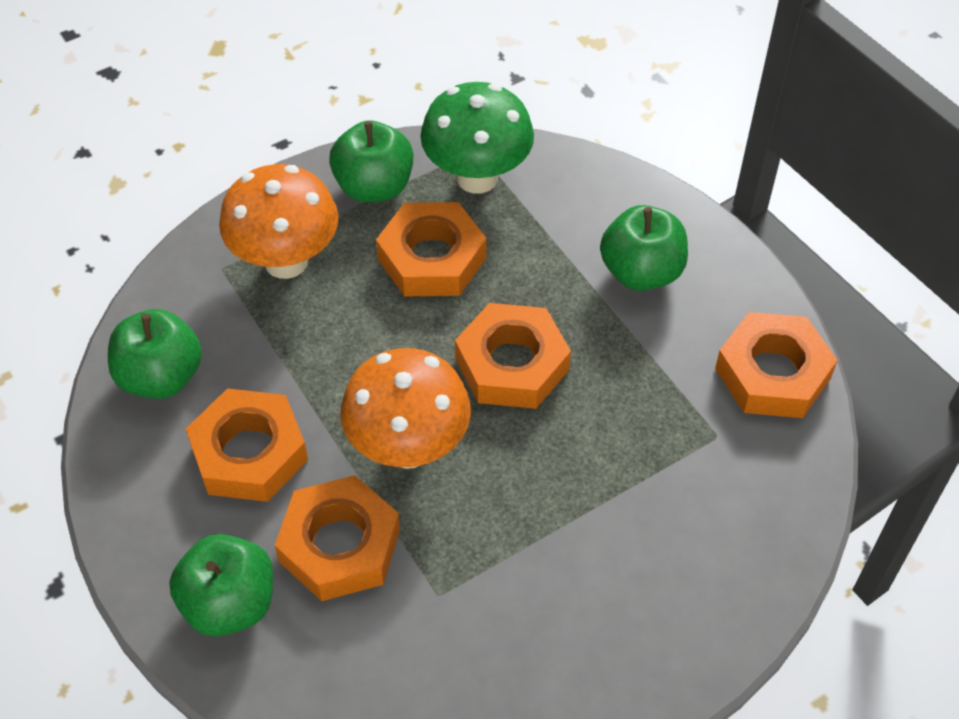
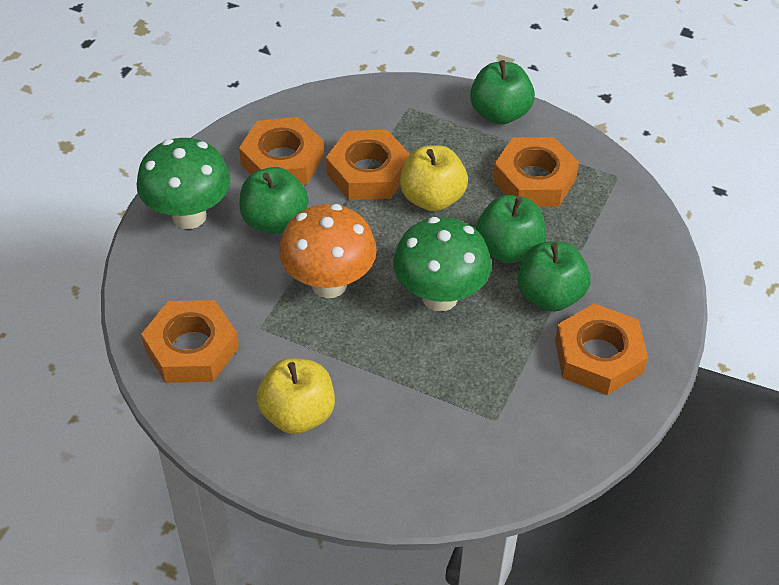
green mushroom: [420,82,534,193] = 1 -> [137,138,231,229] [393,217,491,311] = 2
orange mushroom: [219,164,338,279] [340,348,471,469] = 2 -> [279,204,377,298] = 1
yellow apple: none = 0 -> [256,358,335,434] [400,145,468,211] = 2

